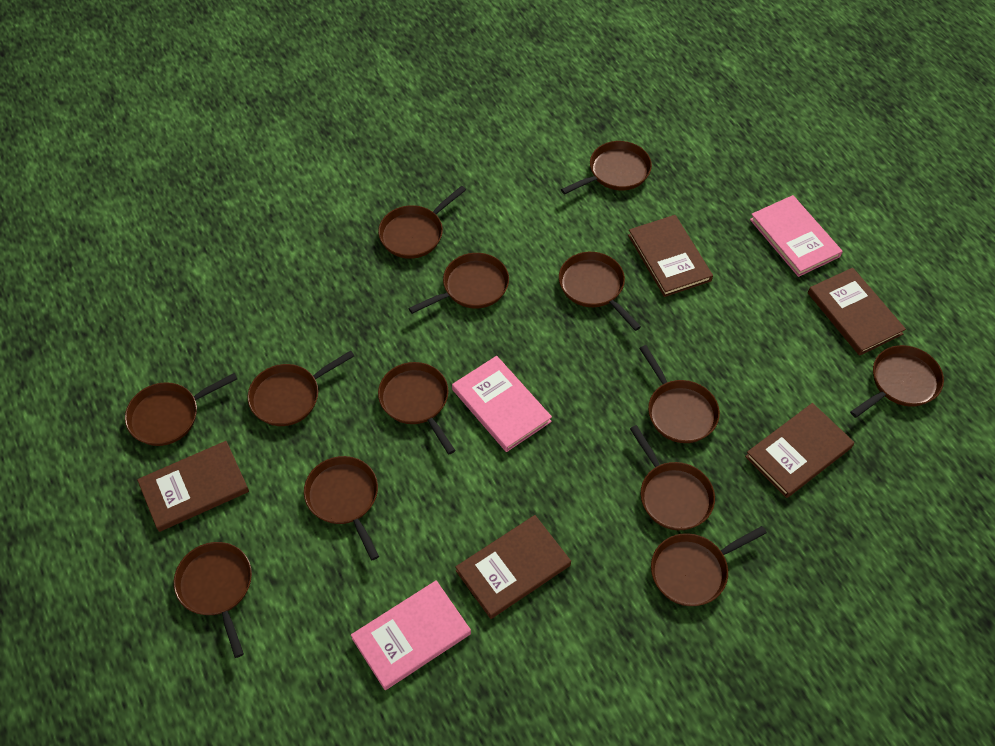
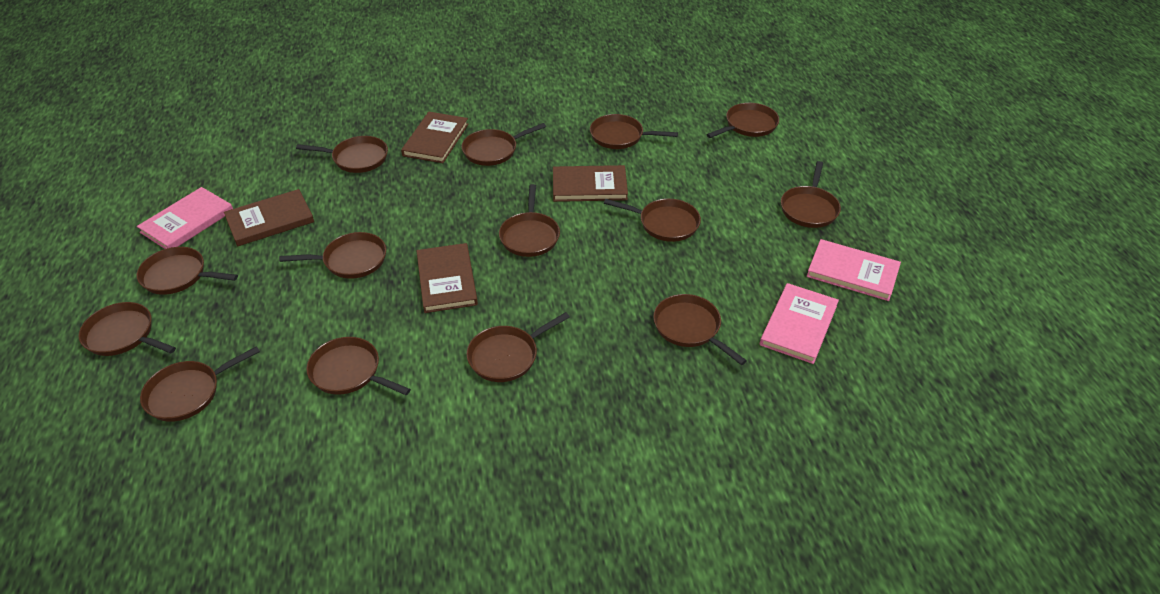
brown book: [137,441,249,532] [455,515,571,619] [628,215,713,297] [745,403,854,498] [808,268,906,356] = 5 -> [224,189,314,246] [401,112,468,163] [417,243,478,313] [553,165,628,202] = 4
brown pan: [125,373,237,446] [174,542,252,658] [248,350,354,426] [304,456,379,560] [378,186,466,259] [378,362,456,454] [408,253,509,314] [559,252,641,331] [561,141,652,194] [630,425,715,530] [639,345,720,443] [651,526,767,606] [850,345,944,418] = 13 -> [78,302,176,356] [137,247,238,295] [140,346,260,422] [279,232,386,279] [296,136,388,173] [306,337,411,395] [462,123,546,166] [466,312,570,382] [499,184,560,257] [590,114,678,149] [604,199,701,242] [653,294,747,365] [706,103,779,138] [781,161,841,228] = 14

